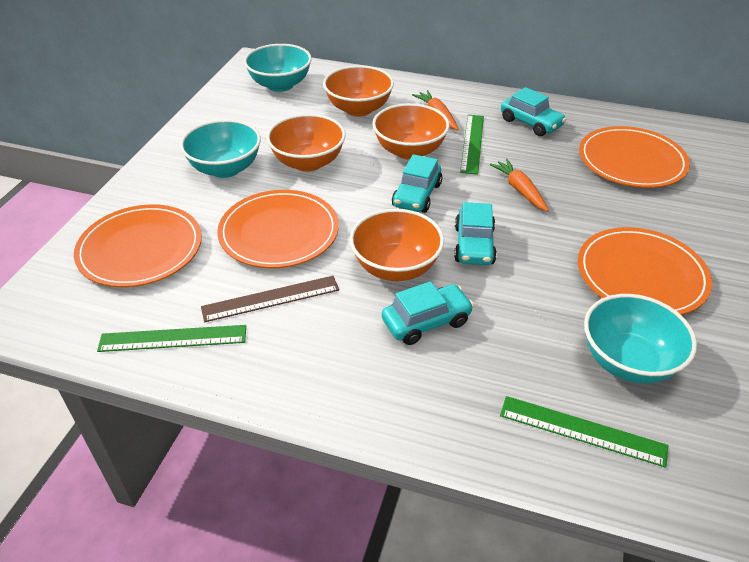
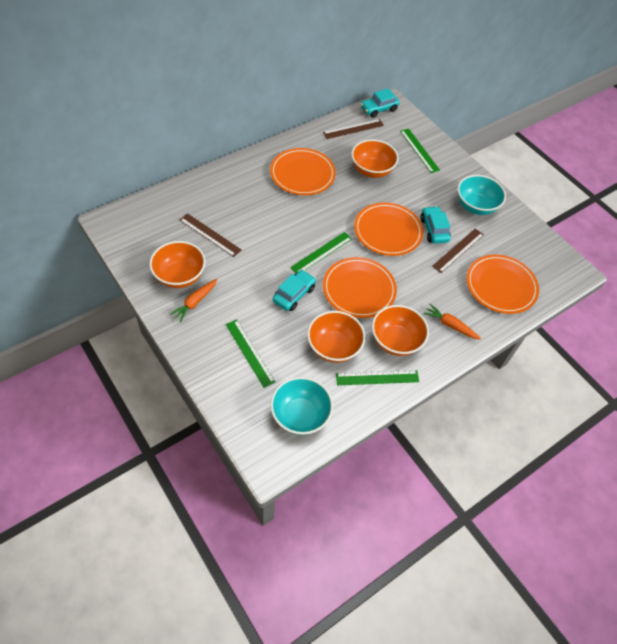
brown ruler: [201,276,339,322] = 1 -> [180,213,241,257] [323,119,384,139] [432,229,484,273] = 3
green ruler: [97,325,246,352] [460,115,484,175] [500,396,668,468] = 3 -> [226,320,276,388] [290,232,352,273] [336,370,419,385] [400,129,440,173] = 4
turquoise bowl: [180,119,261,178] [244,44,312,92] [584,294,697,384] = 3 -> [270,377,333,435] [458,175,506,215] = 2
turquoise car: [382,281,474,345] [392,154,442,213] [454,202,497,265] [501,87,566,136] = 4 -> [273,270,316,311] [361,88,400,118] [420,206,451,244] = 3

